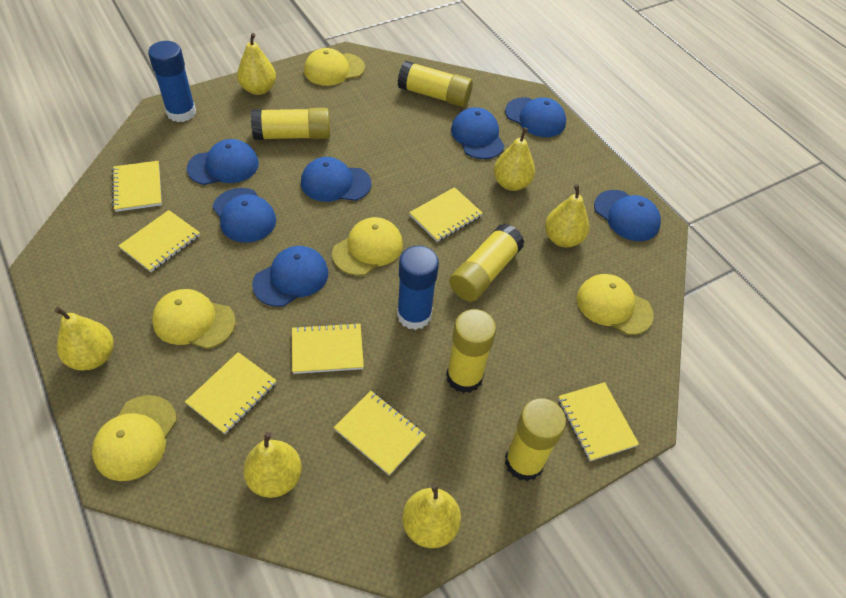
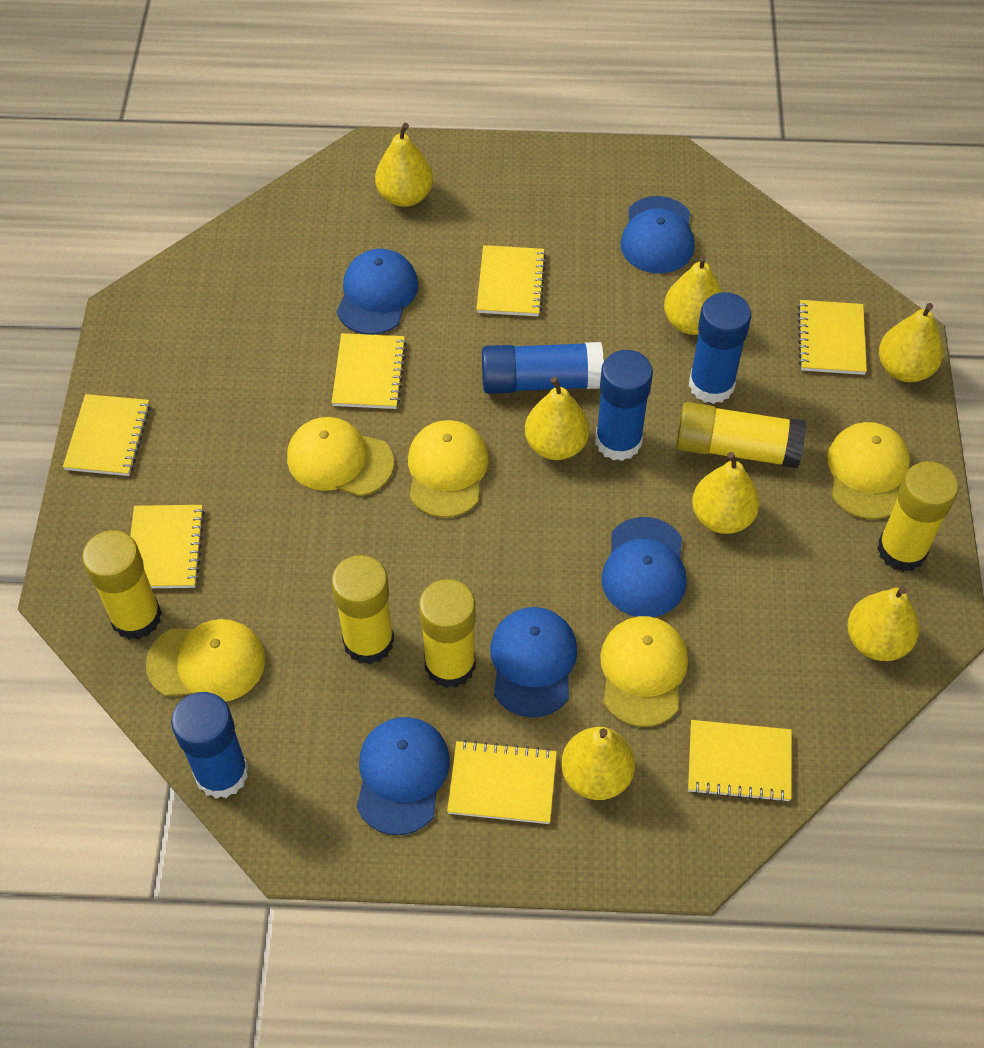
blue cap: [187,139,259,185] [213,188,276,243] [252,246,328,307] [301,157,371,202] [451,107,504,159] [505,97,566,137] [594,190,661,241] = 7 -> [337,248,418,335] [357,717,450,835] [490,607,577,718] [601,517,687,617] [620,196,695,273] = 5
blue glue stick: [148,41,196,122] [397,246,439,330] = 2 -> [171,692,249,799] [482,342,604,394] [595,350,653,461] [689,292,751,404] = 4
yellow pear: [54,307,114,371] [237,33,276,95] [243,432,302,498] [402,483,461,548] [494,127,535,191] [545,184,589,247] = 6 -> [375,123,433,207] [525,377,589,460] [561,727,635,800] [664,255,723,335] [692,452,760,534] [847,586,919,661] [879,303,943,382] = 7

